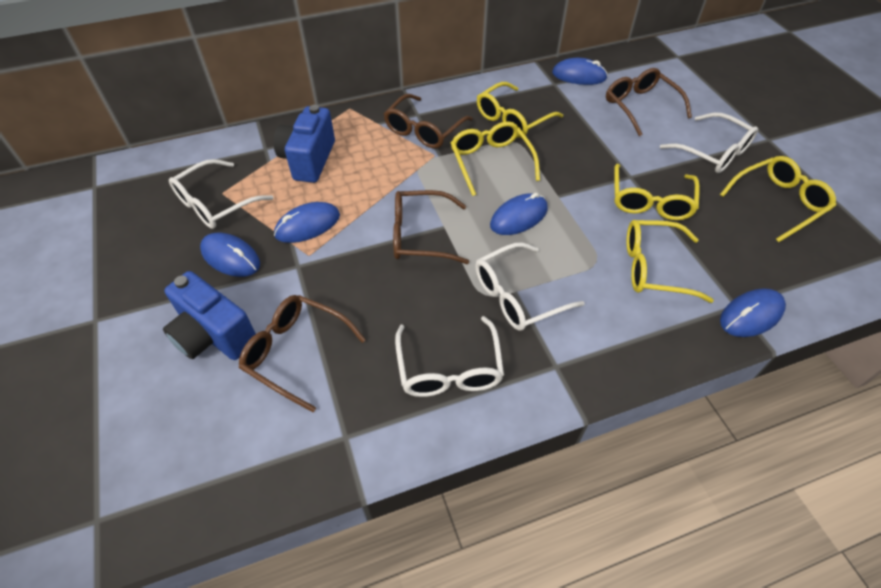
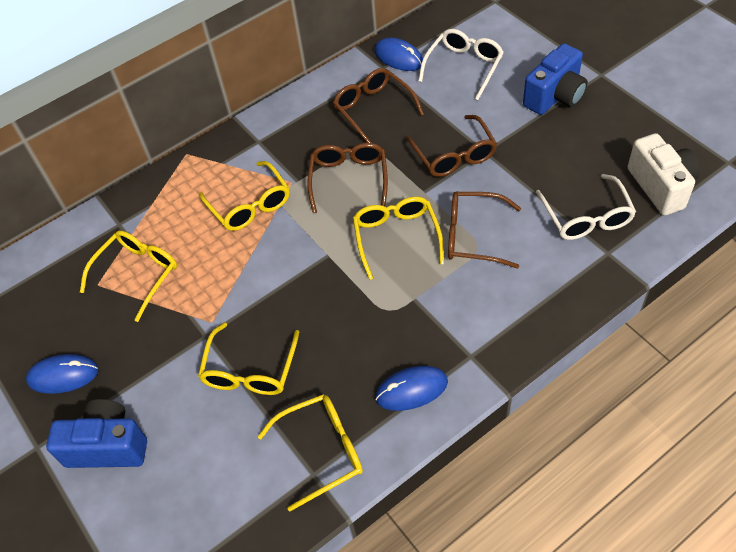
blue mouse: [200,233,260,277] [274,202,340,243] [490,193,548,235] [552,58,608,85] [720,288,786,337] = 5 -> [26,354,99,394] [375,38,423,71] [375,366,448,411] = 3
white camera: none = 0 -> [628,133,700,215] = 1
white glasses: [169,159,274,229] [395,316,504,397] [475,242,585,331] [660,112,758,173] = 4 -> [418,29,504,100] [536,174,636,240] = 2

